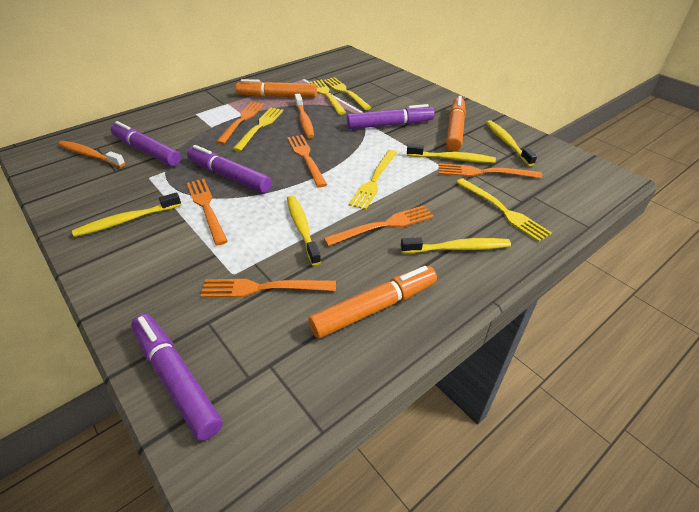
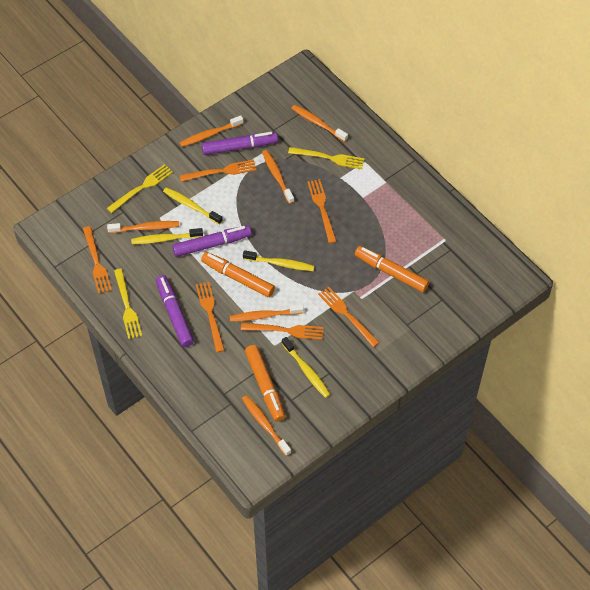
orange toothbrush: [58,141,125,167] [295,94,314,139] = 2 -> [107,221,179,233] [179,115,243,147] [230,304,304,322] [242,395,291,456] [262,150,294,204] [291,105,348,142] = 6
purple marker: [111,121,181,166] [131,314,223,441] [187,145,272,193] [347,104,435,129] = 4 -> [156,275,194,347] [172,225,252,257] [202,132,278,155] = 3
yellow fork: [233,108,284,152] [309,79,346,115] [324,77,372,110] [349,150,397,210] [456,178,552,242] = 5 -> [107,164,173,213] [114,269,142,339] [288,147,365,169] = 3
yellow toothbrush: [72,192,181,237] [287,195,321,266] [401,237,511,253] [407,144,496,163] [486,120,537,166] = 5 -> [131,228,203,244] [163,187,223,225] [243,250,315,271] [282,337,331,398] = 4

